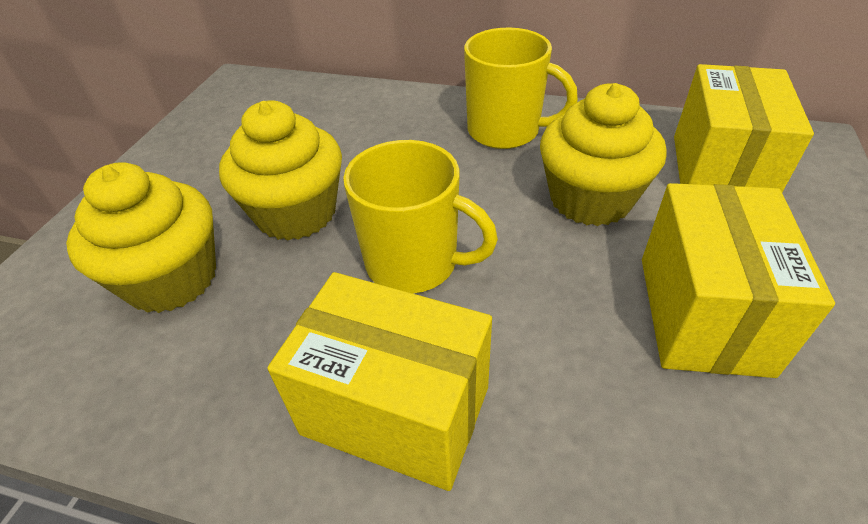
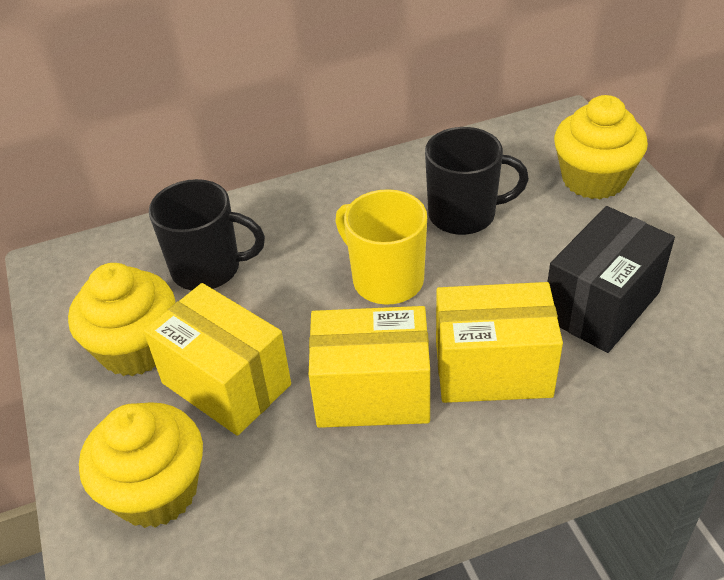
black box: none = 0 -> [548,206,675,353] = 1
black mug: none = 0 -> [149,179,265,290] [425,127,529,235] = 2
yellow mug: [343,140,498,294] [464,28,578,149] = 2 -> [335,189,427,305] = 1

